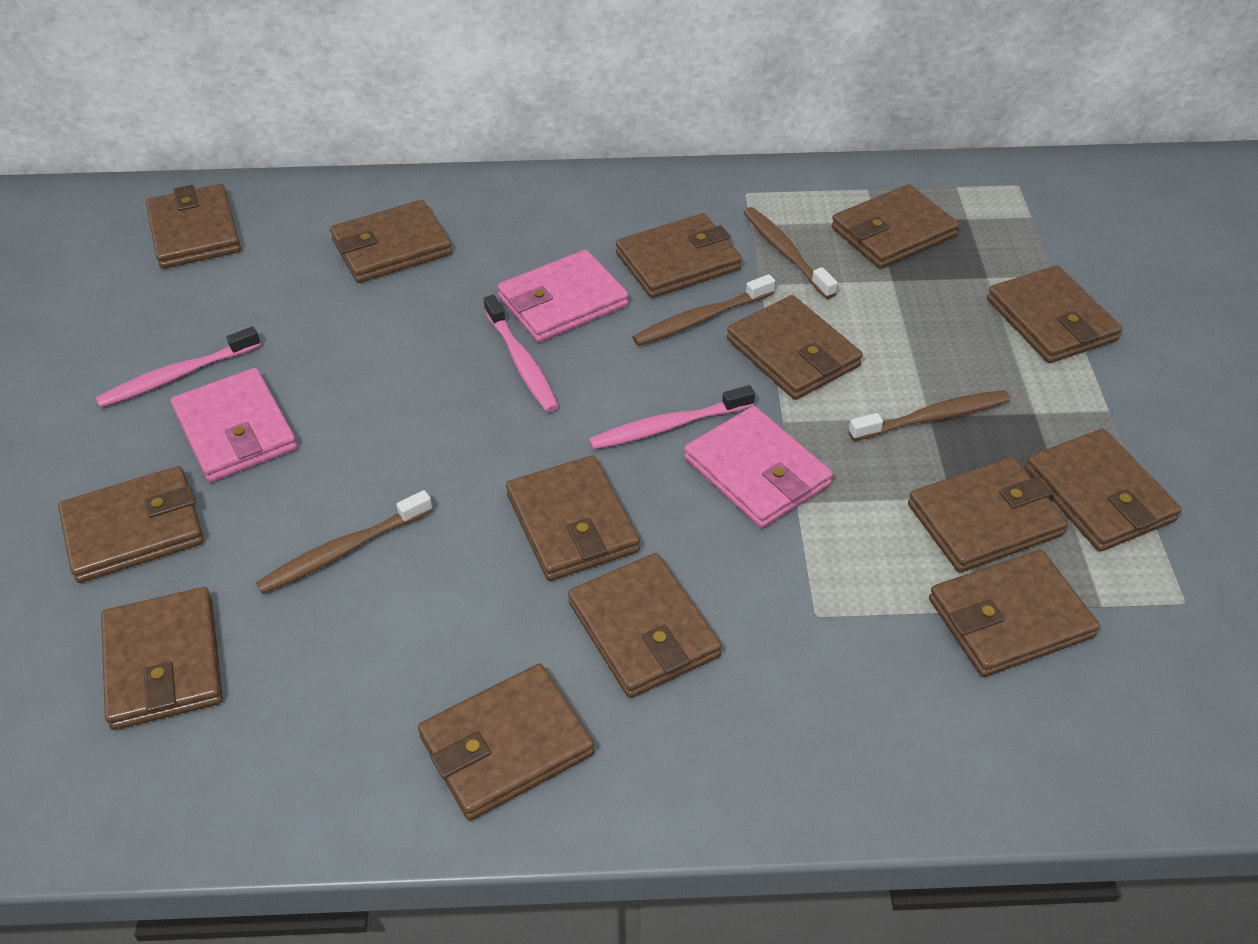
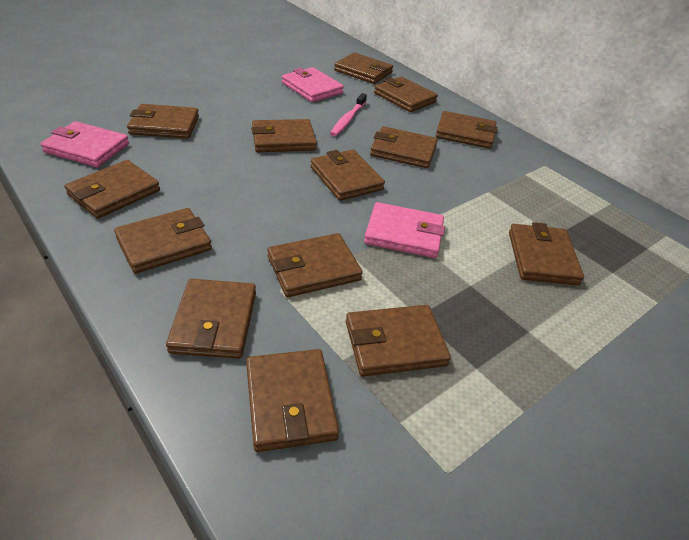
brown toothbrush: [256,490,433,594] [632,274,775,346] [743,207,837,299] [849,390,1010,441] = 4 -> none = 0
pink toothbrush: [96,326,261,408] [484,295,559,412] [589,385,755,450] = 3 -> [330,93,367,136] = 1

